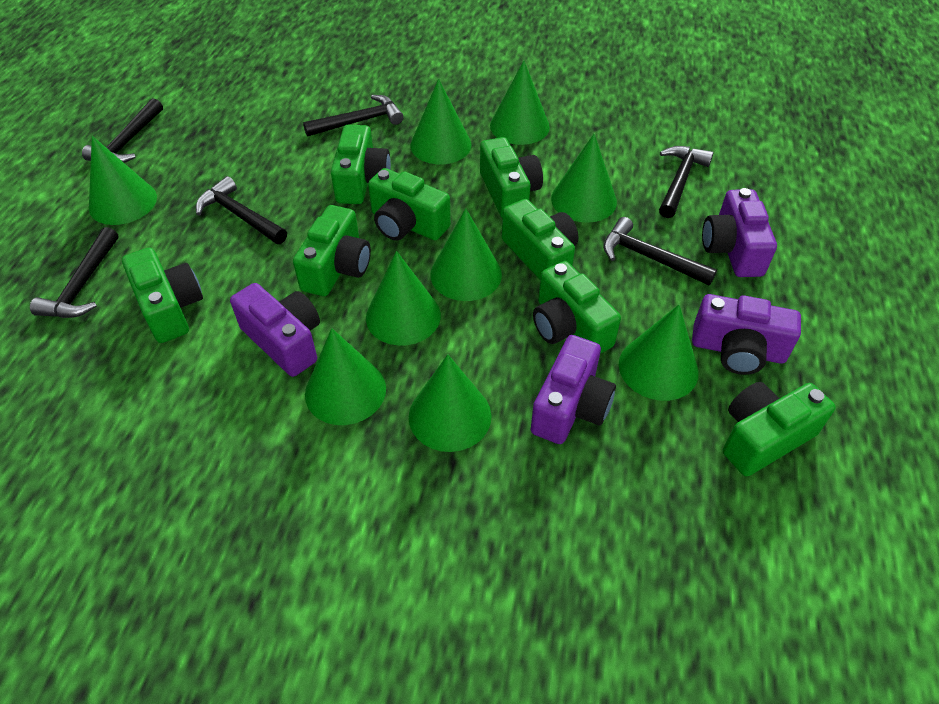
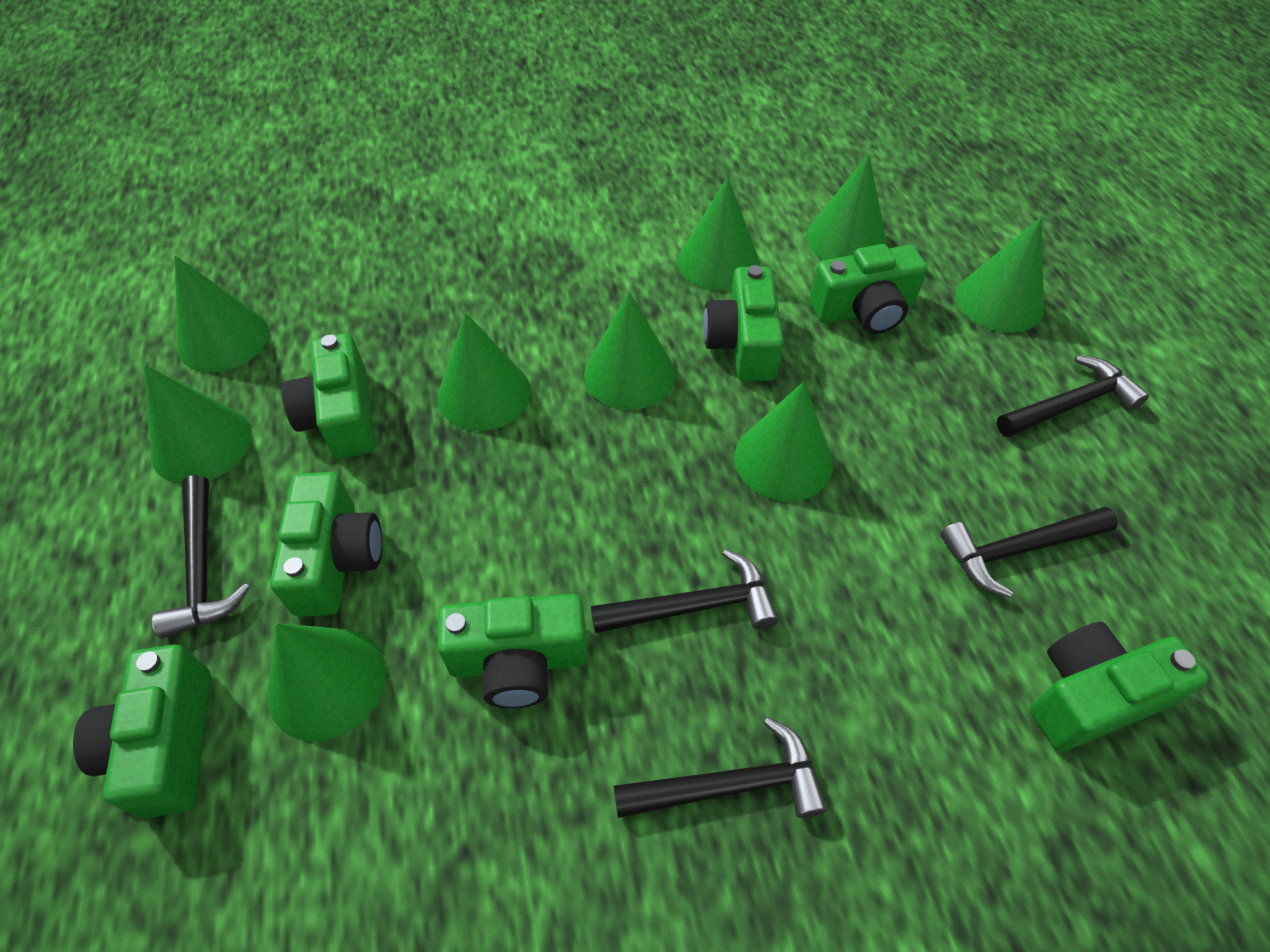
black hammer: [30,227,119,318] [82,98,163,163] [196,176,287,244] [303,95,404,137] [603,217,717,285] [659,146,713,218] = 6 -> [152,475,250,639] [591,549,778,633] [614,717,827,818] [940,506,1118,598] [997,355,1149,438] = 5
green camera: [122,247,203,343] [293,205,371,296] [331,125,391,204] [368,168,451,241] [480,137,543,218] [502,199,578,280] [533,261,621,354] [723,382,836,477] = 8 -> [73,644,211,819] [270,472,382,617] [281,333,375,459] [437,594,588,708] [703,265,784,381] [809,244,928,334] [1030,622,1209,751] = 7
purple camera: [230,283,320,377] [531,335,616,444] [692,294,801,375] [702,188,777,277] = 4 -> none = 0

